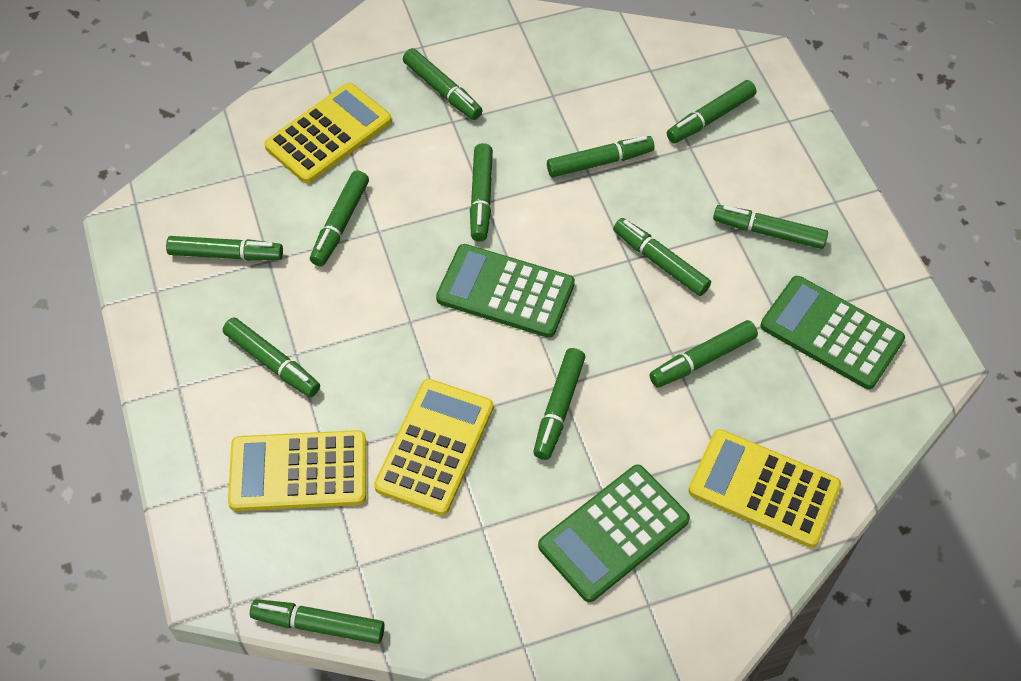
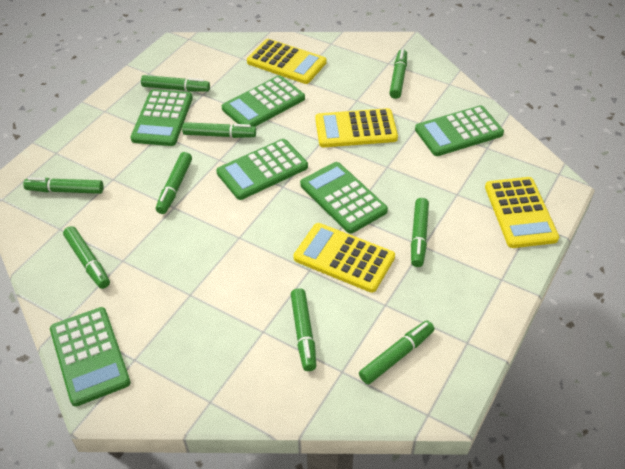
green calculator: [436,244,575,338] [538,465,690,602] [760,276,905,389] = 3 -> [50,307,131,406] [130,89,193,146] [216,139,308,200] [222,76,305,127] [300,162,388,234] [415,105,504,156] = 6
green marker: [166,236,283,261] [223,318,320,397] [250,599,385,644] [310,170,369,266] [403,48,483,120] [470,143,493,241] [533,348,585,460] [547,136,655,177] [613,218,711,296] [649,320,758,388] [667,80,756,143] [713,205,828,249] = 12 -> [23,177,104,194] [63,226,110,289] [141,75,210,92] [156,152,192,214] [182,122,256,138] [291,288,317,371] [359,320,434,385] [389,49,407,99] [411,198,429,267] = 9

